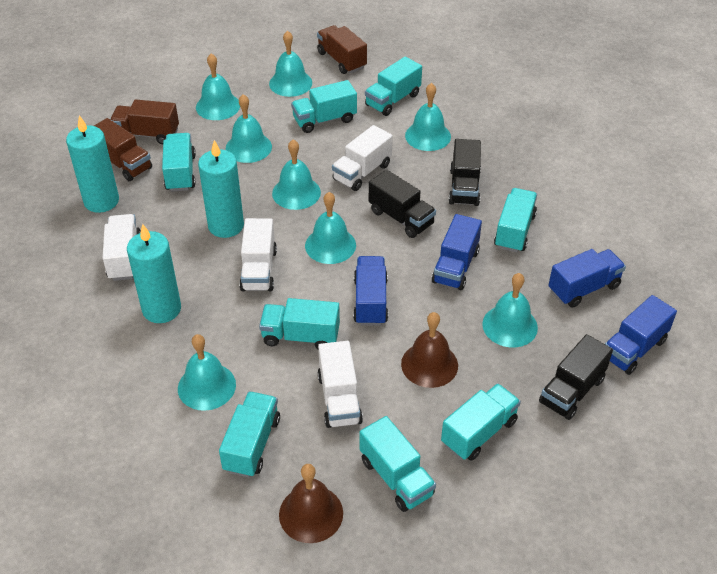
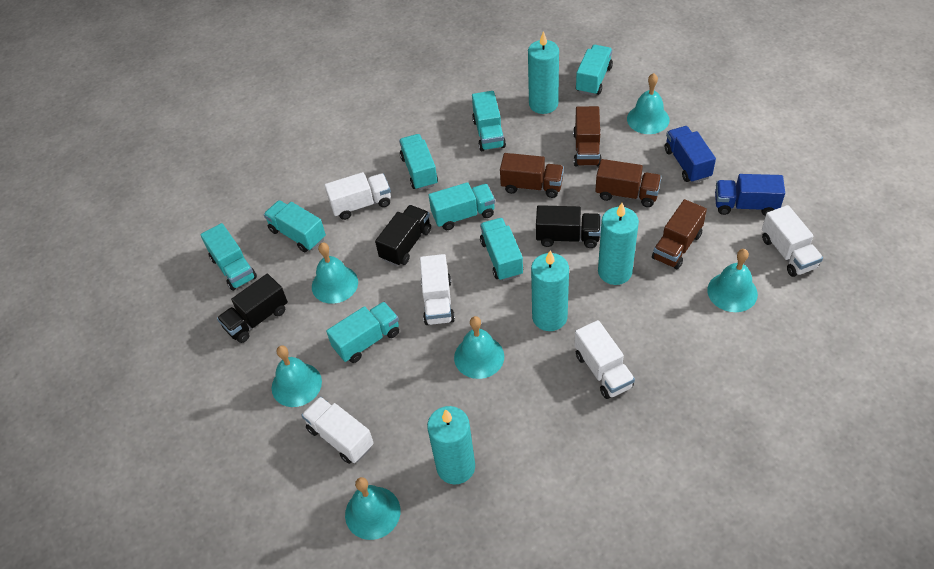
blue truck: [353,256,388,326] [432,214,482,290] [549,249,626,308] [605,295,677,375] = 4 -> [665,126,716,183] [715,174,785,216] = 2
brown bell: [279,464,343,543] [401,312,458,388] = 2 -> none = 0
brown truck: [94,118,152,181] [110,99,179,145] [317,25,367,74] = 3 -> [500,153,564,198] [573,106,602,167] [595,159,661,207] [652,199,707,269] = 4
turquoise bell: [178,334,236,411] [196,54,240,120] [226,94,272,163] [269,31,312,97] [272,139,321,210] [305,192,356,264] [405,83,451,151] [482,273,538,348] = 8 -> [272,345,322,407] [312,243,358,304] [345,477,401,540] [454,316,504,379] [627,73,669,134] [707,249,758,312] = 6
turquoise candle: [66,115,119,213] [127,224,181,323] [198,140,244,238] = 3 -> [427,406,475,484] [528,31,559,114] [531,250,569,331] [598,203,639,285] = 4
white truck: [103,214,141,281] [239,218,277,291] [317,341,363,428] [332,125,393,191] = 4 -> [301,397,374,464] [324,172,391,220] [420,254,455,325] [574,320,635,399] [762,205,823,277] = 5

